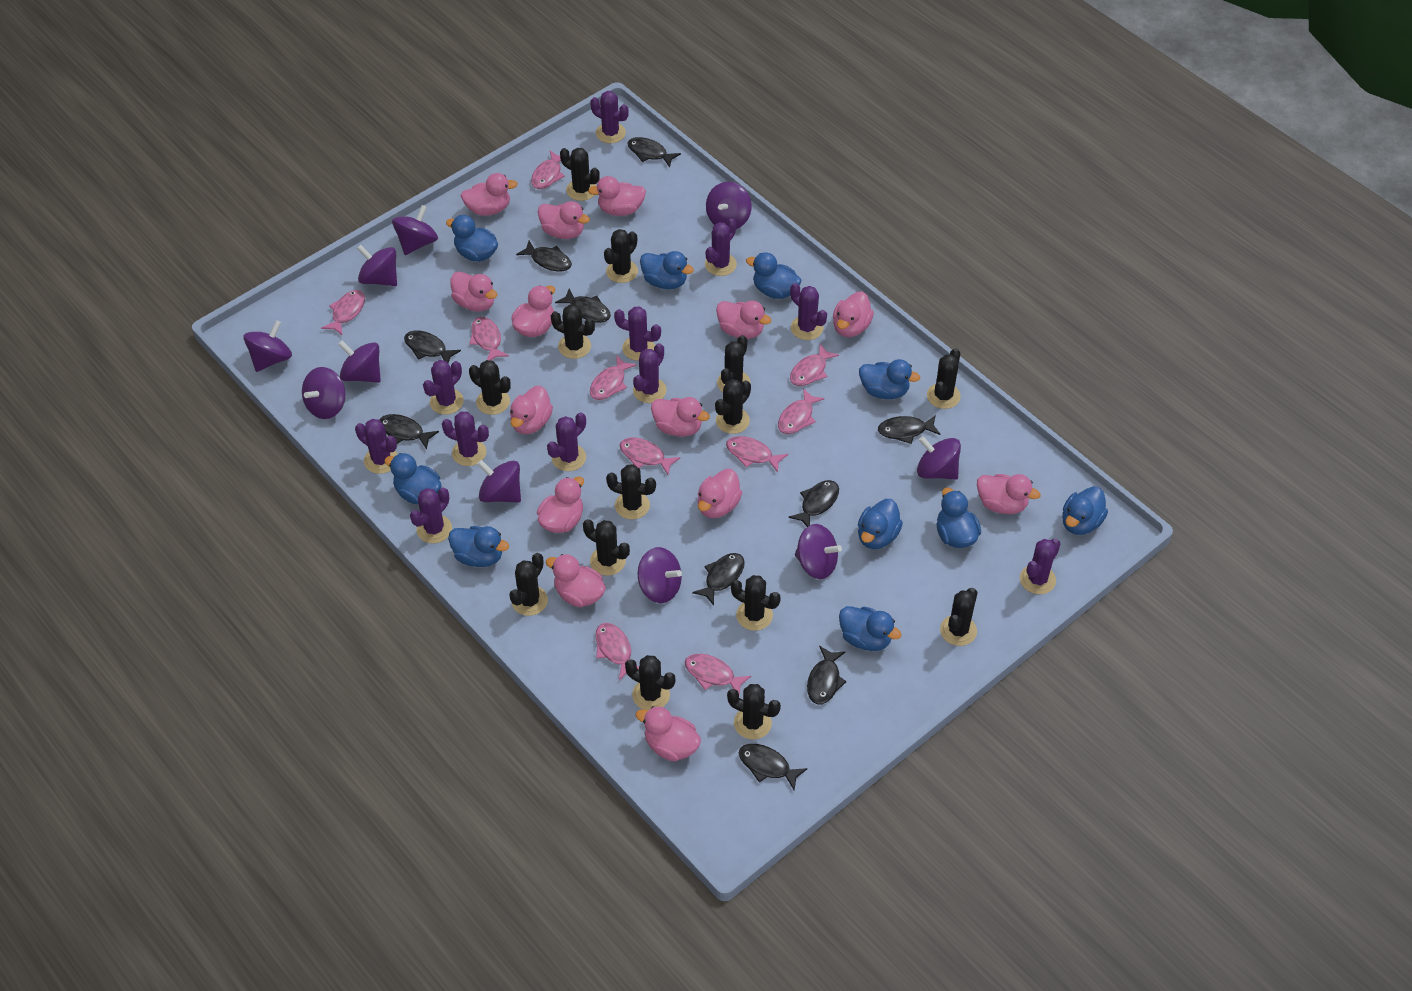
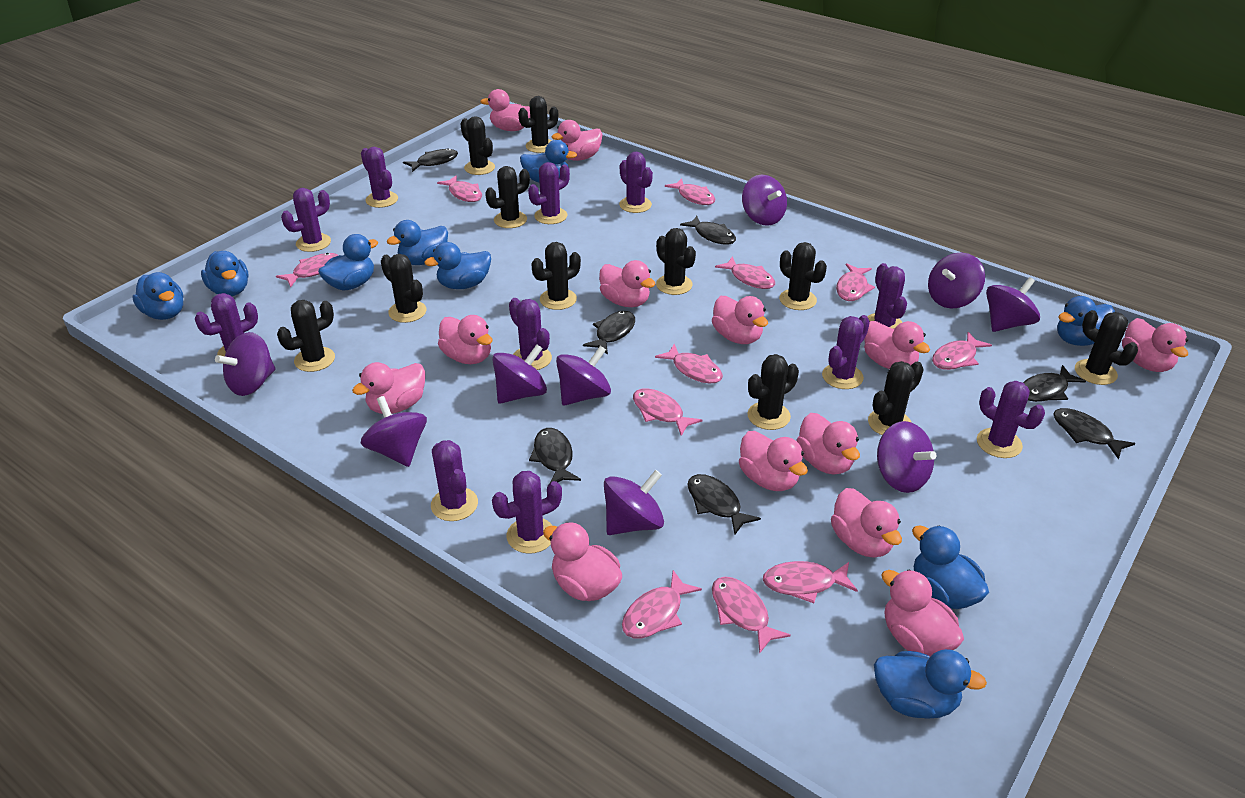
black cactus: [469,360,511,415] [509,553,548,616] [551,305,595,359] [560,148,600,201] [583,519,630,576] [604,229,638,283] [606,464,656,519] [625,655,675,710] [715,379,751,434] [717,335,751,392] [727,684,781,739] [731,575,781,631] [927,348,961,409] [940,588,977,646] = 14 -> [277,300,335,372] [381,254,426,323] [460,116,495,175] [485,166,530,228] [518,96,558,153] [532,242,581,310] [656,228,696,295] [748,354,799,430] [779,242,827,310] [868,361,924,435] [1075,310,1138,385] = 11
black fish: [379,414,439,450] [404,330,461,363] [516,241,572,271] [555,288,611,323] [627,137,681,168] [692,553,745,606] [739,744,808,790] [789,480,839,527] [807,646,847,704] [878,415,941,444] = 10 -> [403,148,458,172] [529,428,581,484] [583,311,635,355] [680,216,736,245] [687,474,761,535] [1023,365,1086,402] [1053,408,1136,460] = 7
blue duck: [384,453,441,504] [446,215,498,262] [448,526,509,567] [640,251,694,289] [746,252,801,299] [839,606,902,651] [858,499,903,549] [859,359,920,399] [936,488,981,548] [1062,486,1108,535] = 10 -> [132,272,184,320] [201,251,249,296] [318,234,378,290] [387,220,448,265] [424,242,491,289] [520,140,577,183] [874,649,987,719] [912,525,989,609] [1057,296,1115,346] = 9
pink duck: [451,272,497,312] [461,173,518,216] [510,386,553,434] [511,285,555,337] [537,476,584,533] [538,201,590,239] [546,554,606,607] [588,176,646,216] [635,706,701,762] [651,397,710,437] [698,469,742,518] [716,301,771,339] [833,291,874,337] [977,474,1041,514] = 14 -> [352,362,425,414] [438,315,493,364] [480,89,530,131] [543,522,622,601] [551,120,603,161] [599,260,655,307] [712,296,768,344] [739,431,808,491] [796,413,860,474] [831,488,902,557] [864,321,930,369] [881,570,964,657] [1122,318,1188,372] = 13
pink fish: [321,290,365,335] [469,317,509,361] [531,151,565,189] [590,355,637,400] [595,623,639,680] [619,438,681,475] [685,654,751,694] [726,436,788,473] [778,388,824,434] [790,344,839,386] = 10 -> [276,253,339,288] [437,175,482,202] [622,570,702,638] [633,388,702,436] [655,344,723,383] [665,178,715,205] [712,577,791,654] [715,257,775,289] [763,561,858,603] [836,263,875,301] [932,332,992,370] = 11
purple spinning top: [243,320,292,372] [302,367,345,419] [338,341,381,383] [357,245,397,286] [392,205,438,255] [477,460,521,503] [637,547,682,603] [706,182,752,229] [795,524,842,579] [917,436,961,480] = 10 -> [215,332,275,396] [361,396,427,467] [492,344,547,404] [556,346,611,406] [604,470,664,535] [742,174,787,226] [877,421,937,493] [928,253,985,308] [986,277,1040,332] = 9

